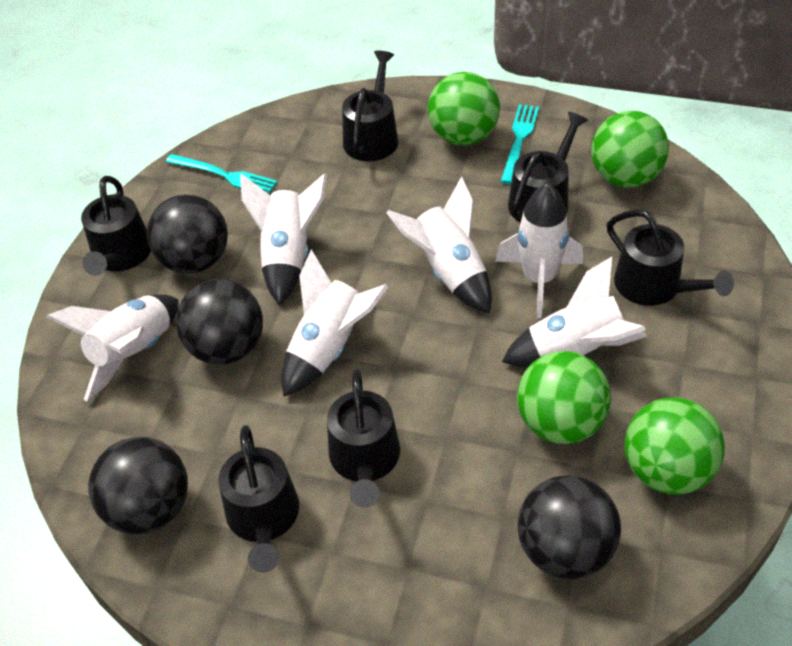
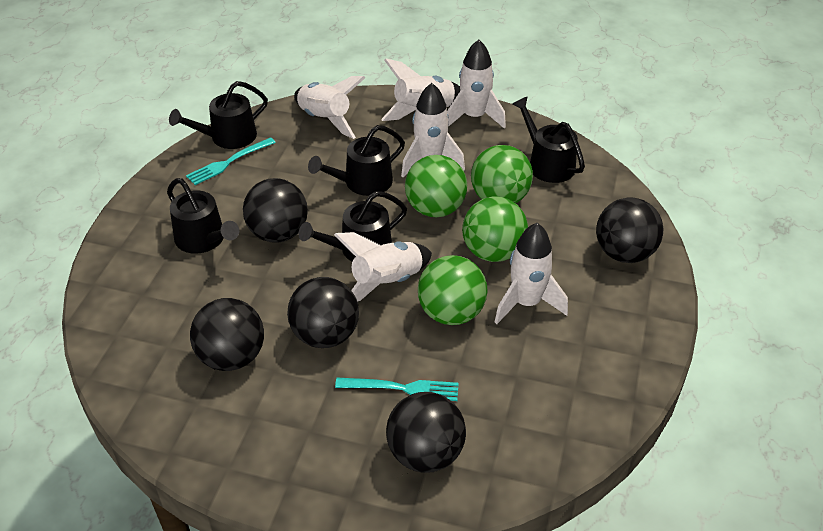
black ball: [88,437,188,534] [147,194,228,274] [176,279,263,365] [518,475,621,579] = 4 -> [190,298,264,371] [243,178,308,242] [287,277,359,348] [386,392,466,473] [596,198,663,263] = 5
black watering can: [81,176,151,276] [219,425,299,573] [327,369,400,508] [342,51,398,161] [508,112,588,223] [607,209,734,306] = 6 -> [167,178,239,254] [169,81,268,149] [299,191,407,261] [308,125,405,196] [513,96,585,183] = 5

